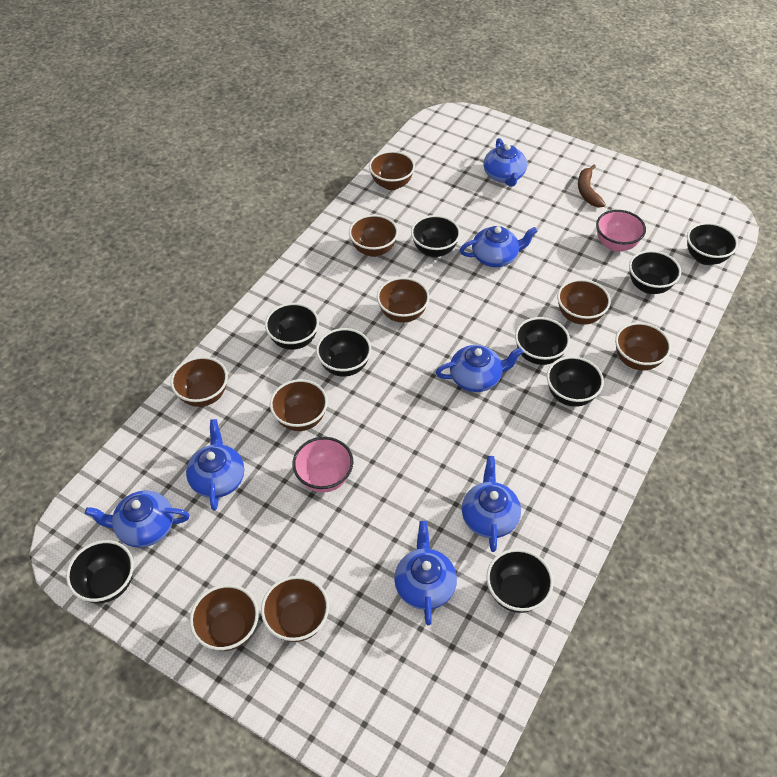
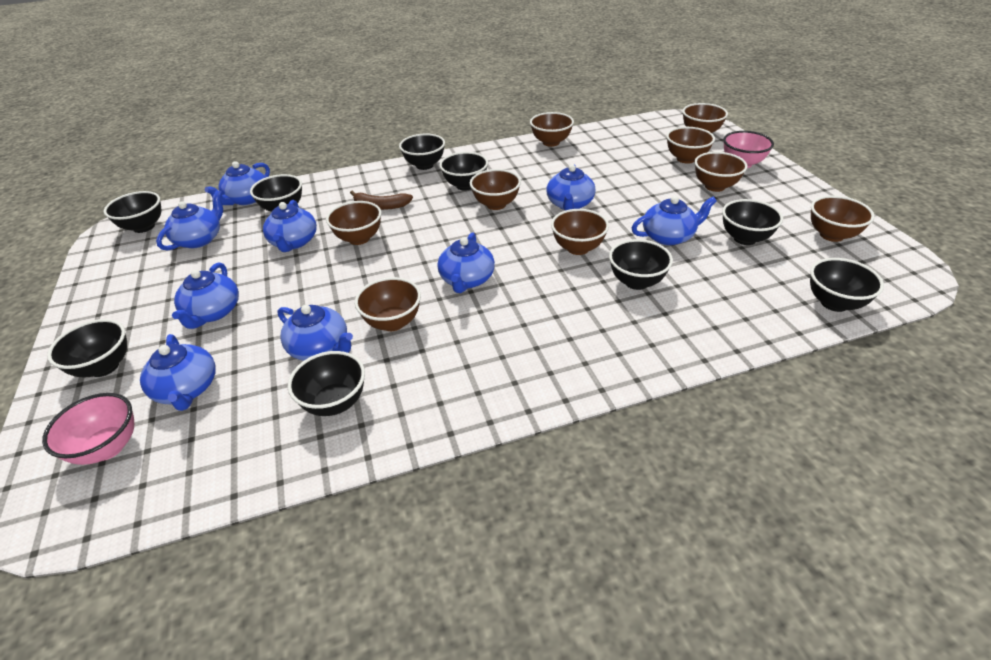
blue teapot: [85,491,190,548] [186,419,244,511] [394,521,457,626] [436,345,523,392] [460,226,538,267] [462,456,521,552] [484,138,527,187] = 7 -> [140,334,215,411] [156,190,223,251] [172,263,239,329] [205,161,270,205] [263,200,317,252] [277,305,353,361] [438,232,495,293] [546,164,596,211] [632,196,717,245] = 9

